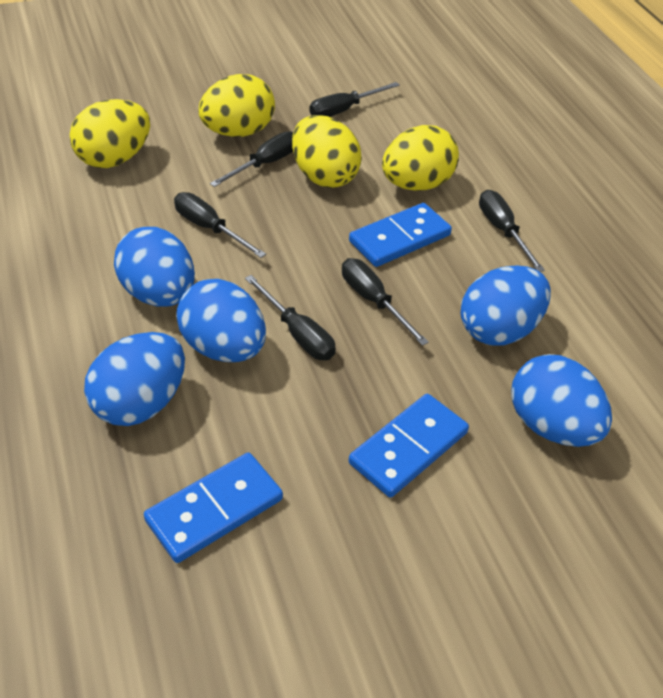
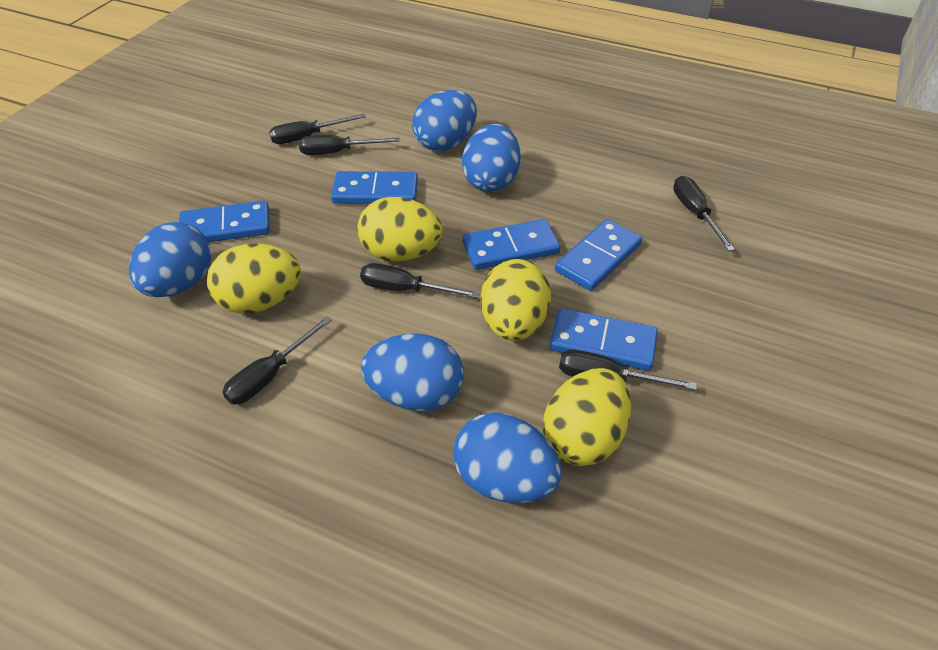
blue domino: [144,452,283,563] [349,203,452,267] [349,394,469,498] = 3 -> [179,200,270,242] [331,171,418,204] [463,219,560,270] [549,308,658,371] [555,219,642,291] = 5

